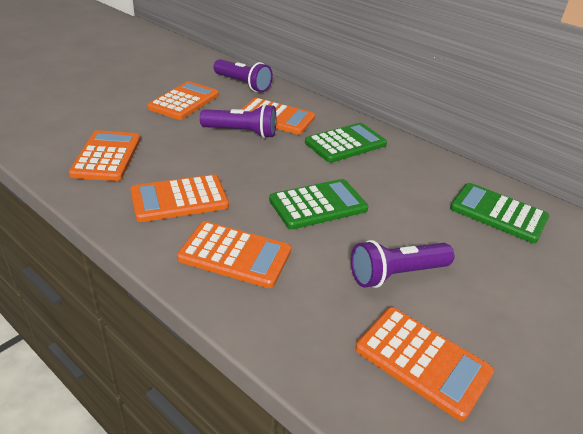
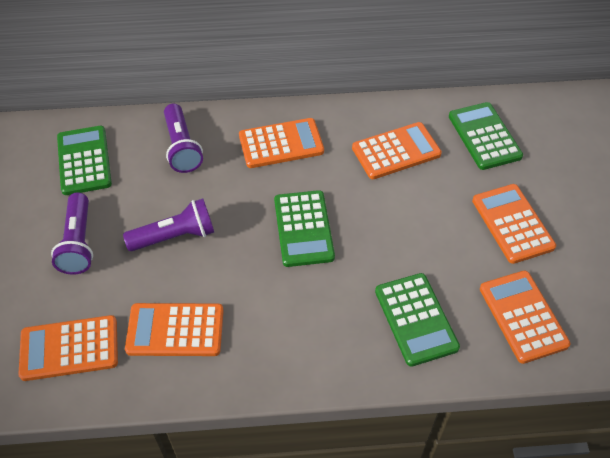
green calculator: [269,179,368,229] [305,123,387,163] [450,183,549,243] = 3 -> [57,126,112,195] [274,190,335,267] [375,273,460,367] [449,102,523,170] = 4

